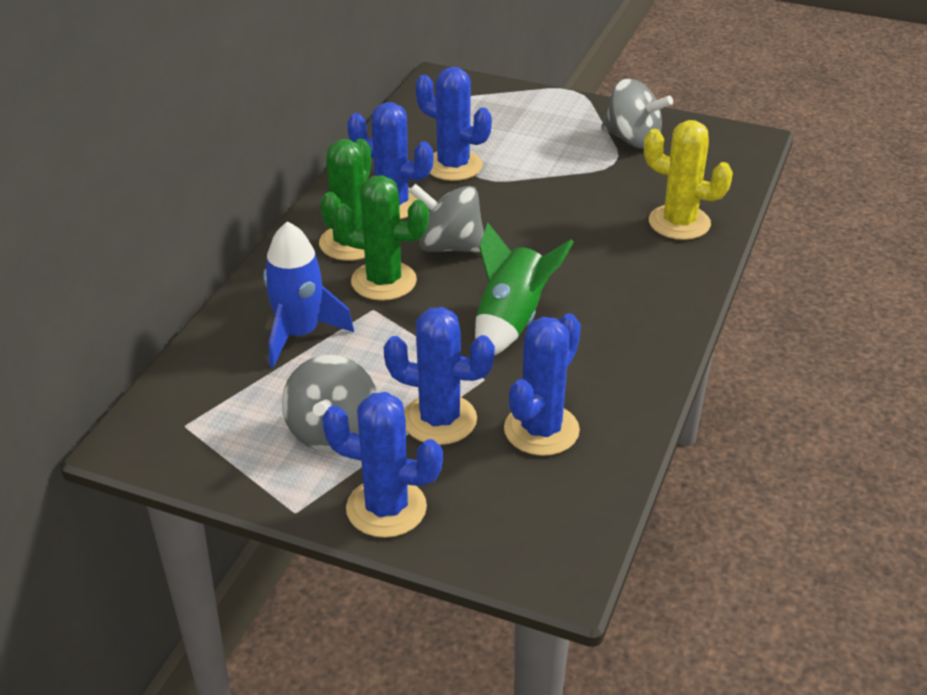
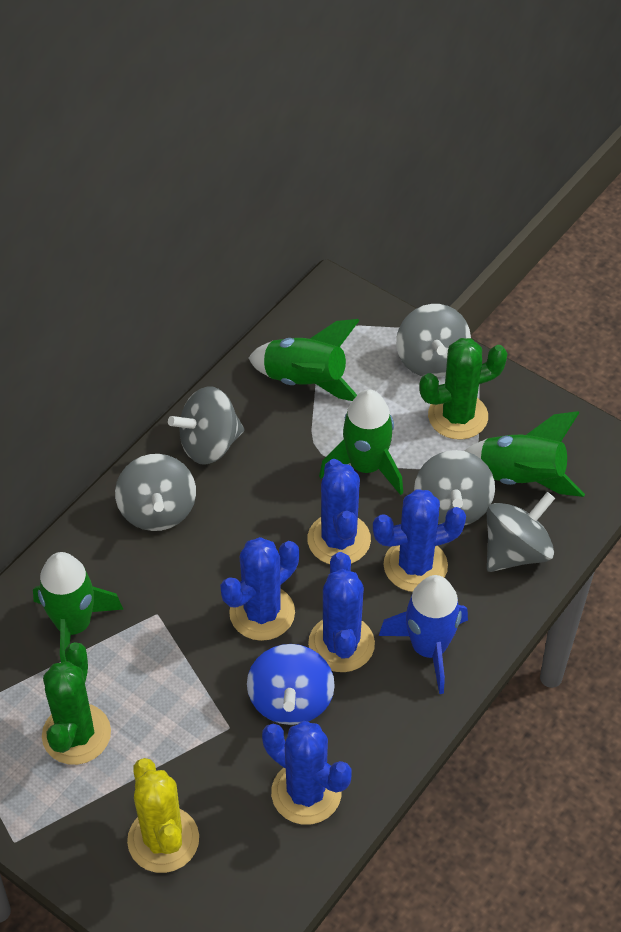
blue spinning top: none = 0 -> [247,644,335,725] = 1
green rocket: [475,223,574,356] = 1 -> [33,552,124,663] [248,319,360,401] [319,389,403,495] [465,411,585,497] = 4
grey spinning top: [282,355,377,452] [409,183,484,253] [601,78,673,149] = 3 -> [115,454,196,531] [168,386,245,465] [396,304,471,377] [414,450,495,526] [487,492,555,572] = 5

